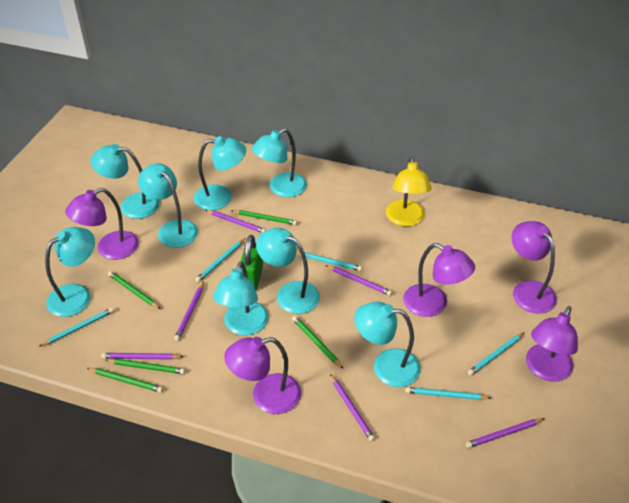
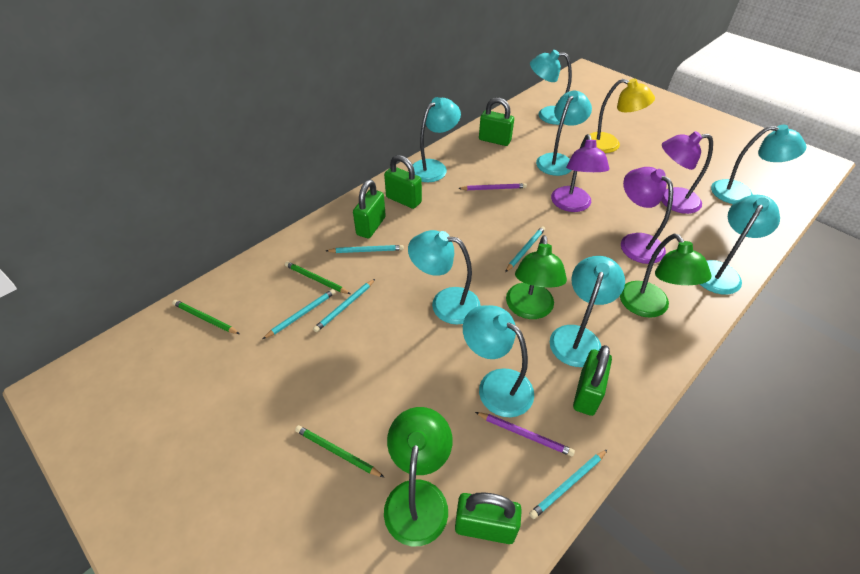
green lamp: none = 0 -> [384,407,453,546] [506,235,567,319] [620,234,712,318] = 3
green padlock: [241,235,263,290] = 1 -> [353,180,386,238] [384,155,422,209] [455,492,522,544] [479,98,514,146] [573,345,612,416] = 5
green pencil: [87,368,163,393] [106,359,185,374] [108,271,160,309] [232,210,298,225] [292,316,344,369] = 5 -> [172,300,240,334] [285,261,351,294] [295,425,384,477] = 3
purple lamp: [65,188,139,260] [224,337,301,414] [403,243,475,317] [512,221,557,313] [526,306,578,382] = 5 -> [551,134,609,212] [621,167,673,264] [661,131,713,214] = 3
purple pencil: [101,353,184,360] [174,282,204,341] [206,210,266,233] [326,265,392,296] [330,374,375,442] [466,418,545,448] = 6 -> [458,183,527,190] [475,412,575,457] = 2

